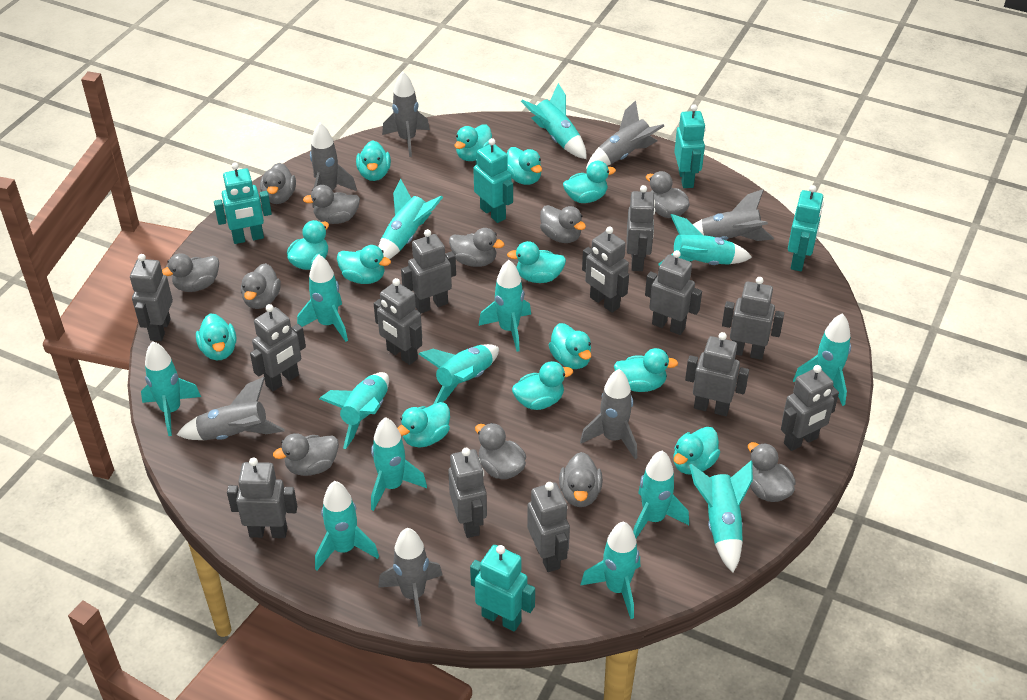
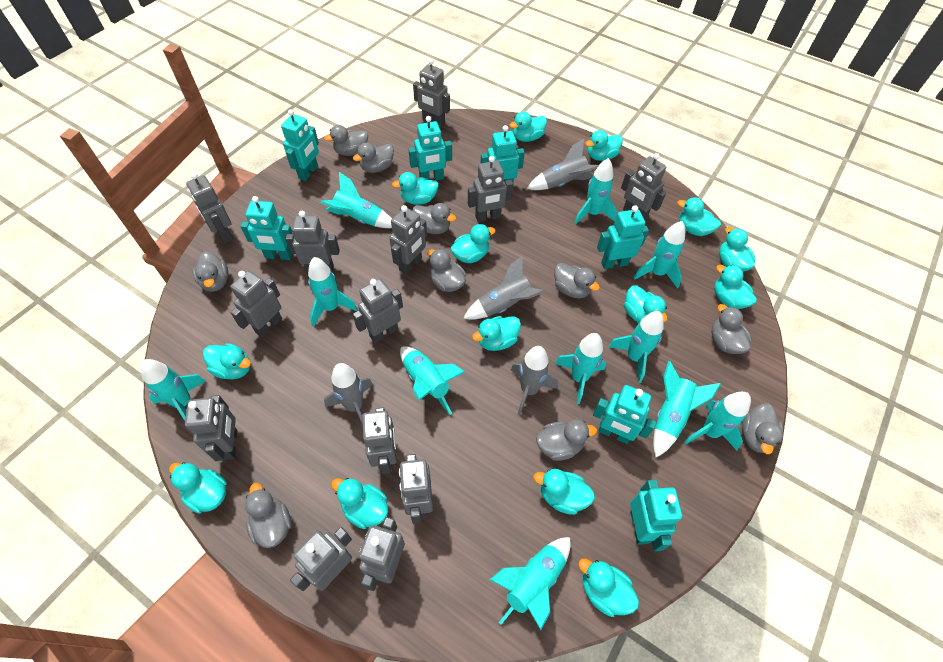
grey duck: [162,253,219,292] [241,263,281,309] [260,163,296,204] [273,433,339,476] [303,185,360,224] [449,228,504,267] [475,423,526,479] [540,205,586,243] [559,452,603,507] [646,171,690,218] [748,442,796,502] = 11 -> [193,251,228,292] [245,483,292,548] [324,125,368,156] [353,143,394,173] [412,203,456,234] [427,249,466,292] [536,420,597,461] [554,263,600,298] [711,304,751,354] [742,403,783,454] = 10
grey rocket: [177,377,285,440] [310,123,357,208] [378,528,443,627] [382,72,430,157] [580,369,637,459] [586,100,664,169] [692,189,774,241] = 7 -> [324,363,373,423] [463,256,544,320] [511,346,558,415] [527,139,599,190] = 4
turquoise duck: [196,313,237,360] [287,220,329,270] [337,245,391,284] [356,140,391,181] [398,402,450,447] [455,125,492,161] [507,147,542,185] [507,241,566,283] [512,361,573,410] [549,323,592,369] [563,161,616,203] [614,348,678,392] [673,427,720,475] = 13 -> [169,462,227,514] [203,343,251,379] [331,478,388,529] [392,172,439,205] [451,224,496,263] [472,316,521,351] [510,112,547,142] [533,469,595,515] [578,559,639,617] [585,130,623,161] [624,285,667,323] [678,197,721,236] [714,265,757,309] [719,227,756,272] = 14
turquoise robot: [214,162,272,244] [470,545,535,632] [473,138,513,223] [674,104,706,188] [788,185,824,271] = 5 -> [241,196,293,260] [281,109,319,181] [409,116,452,180] [481,125,525,182] [593,385,656,444] [597,205,649,269] [630,480,682,551] = 7
turquoise rocket: [141,341,201,436] [297,255,348,342] [315,481,379,570] [319,372,389,449] [371,417,427,511] [378,179,443,259] [419,344,499,404] [478,260,531,352] [521,83,587,159] [581,522,640,619] [633,451,689,538] [659,214,752,266] [689,461,753,573] [793,313,851,406] = 14 -> [140,359,206,420] [308,257,358,327] [320,172,392,228] [400,346,465,415] [490,537,571,630] [555,333,606,404] [574,158,617,225] [609,311,664,383] [634,221,685,288] [653,361,721,458] [684,392,751,450] = 11

